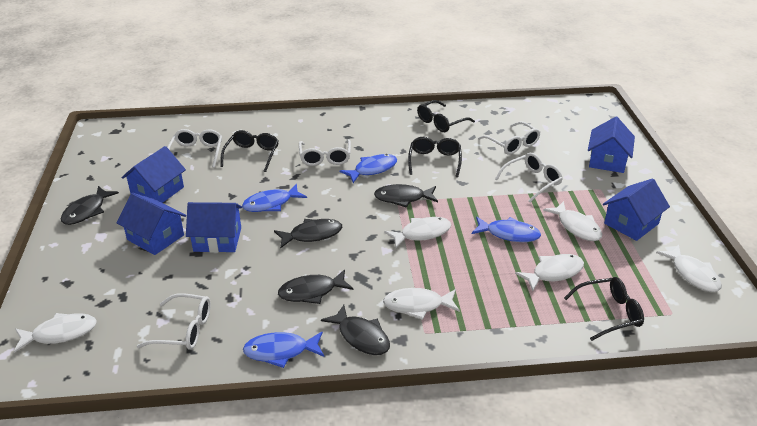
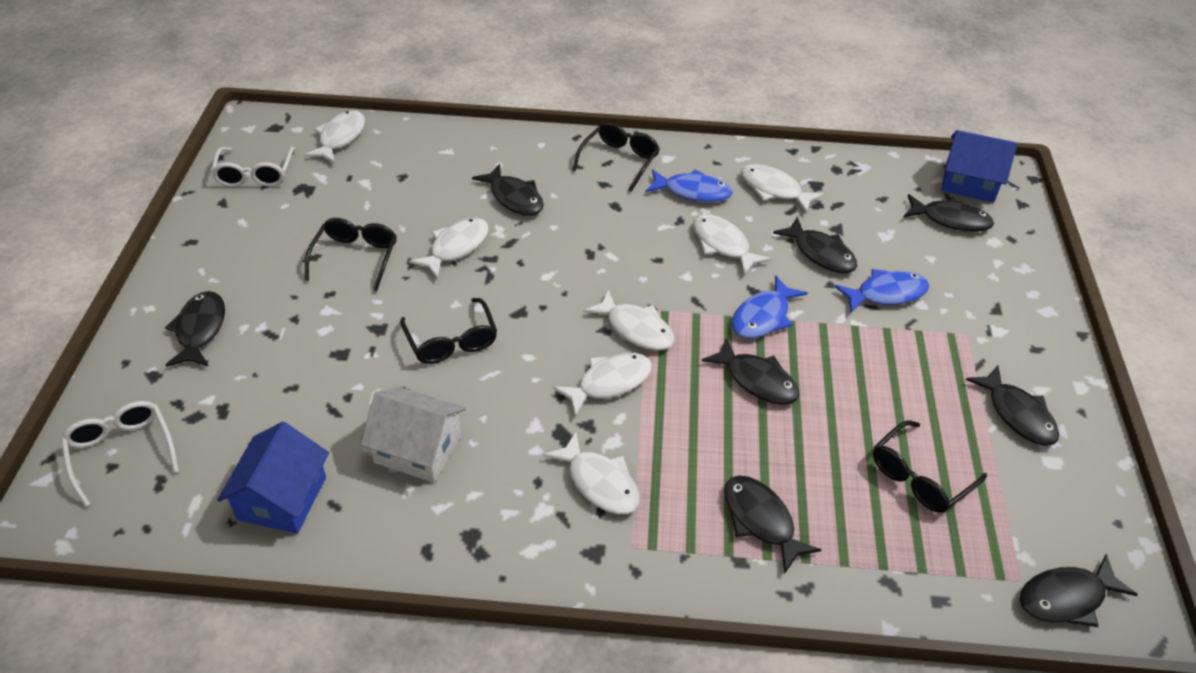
black fish: [61,186,119,225] [274,219,342,249] [278,269,354,304] [321,305,390,355] [374,184,438,208] = 5 -> [165,291,225,367] [472,164,544,216] [702,337,799,405] [724,476,821,573] [773,217,857,273] [903,194,994,232] [966,366,1059,446] [1020,554,1138,627] = 8
blue fish: [242,184,307,212] [243,331,324,368] [340,154,397,183] [472,217,541,242] = 4 -> [645,169,733,202] [732,275,808,338] [834,269,929,313] = 3
blue house: [117,193,186,255] [121,146,186,203] [186,202,242,253] [588,117,635,173] [603,178,670,241] = 5 -> [217,422,329,534] [942,130,1017,202] = 2
white fish: [14,313,97,353] [383,288,460,320] [384,217,451,248] [515,254,584,291] [543,201,602,241] [656,244,722,292] = 6 -> [304,110,365,164] [409,218,489,279] [543,432,640,514] [553,353,652,417] [583,290,675,351] [693,214,771,275] [741,164,824,213] = 7
white glasses: [137,293,211,350] [167,129,222,168] [299,139,351,166] [478,122,540,155] [495,153,563,202] = 5 -> [61,401,179,507] [211,147,296,187] = 2
white house: none = 0 -> [361,387,466,482] = 1

